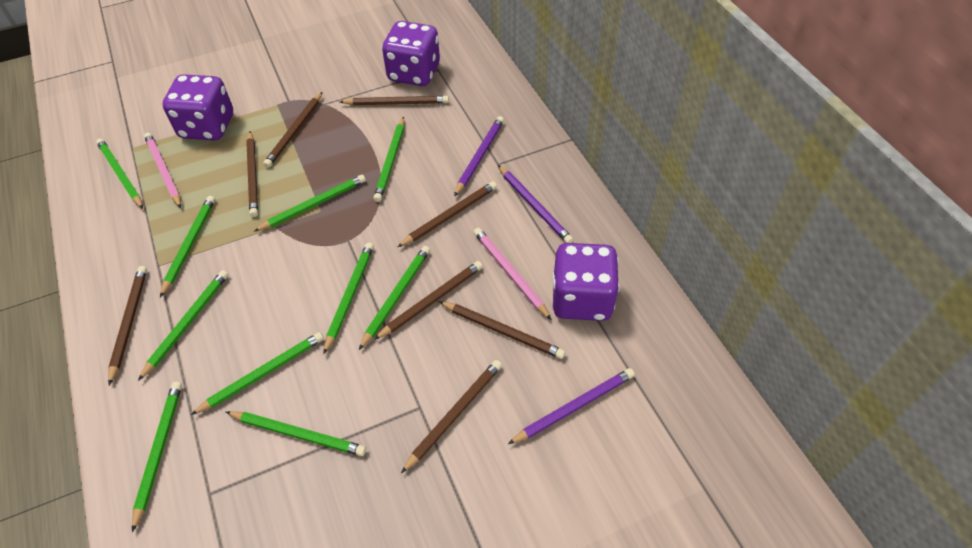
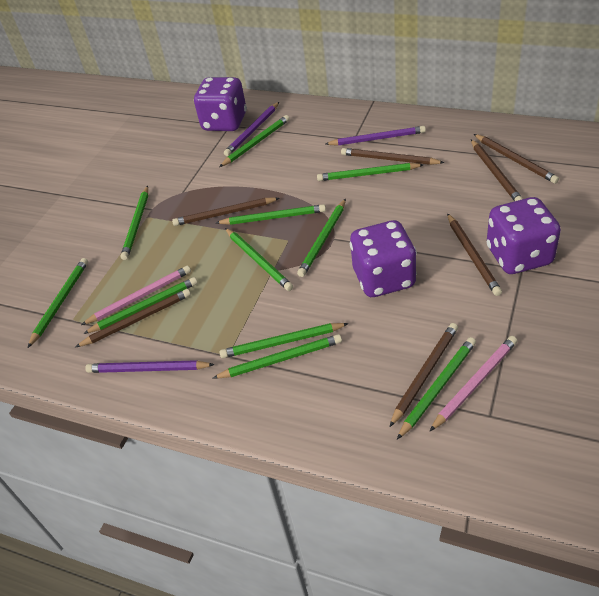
brown pencil: [108,266,147,385] [246,131,258,217] [263,92,322,168] [340,96,449,105] [374,261,483,340] [398,181,497,247] [401,360,502,473] [439,301,565,359] = 8 -> [76,289,191,347] [172,198,279,226] [341,148,444,165] [390,323,458,427] [447,213,502,296] [471,139,523,201] [474,134,559,184] = 7
green pencil: [96,138,143,209] [132,382,182,532] [138,270,228,381] [160,196,215,297] [191,332,324,415] [226,411,366,456] [254,174,366,231] [324,242,374,354] [359,246,430,350] [373,117,404,202] = 10 -> [28,258,88,348] [83,277,198,334] [121,186,148,260] [213,334,342,379] [216,204,326,225] [219,115,290,167] [220,323,349,358] [225,228,293,291] [297,199,346,277] [317,163,424,181] [397,337,476,440] = 11

